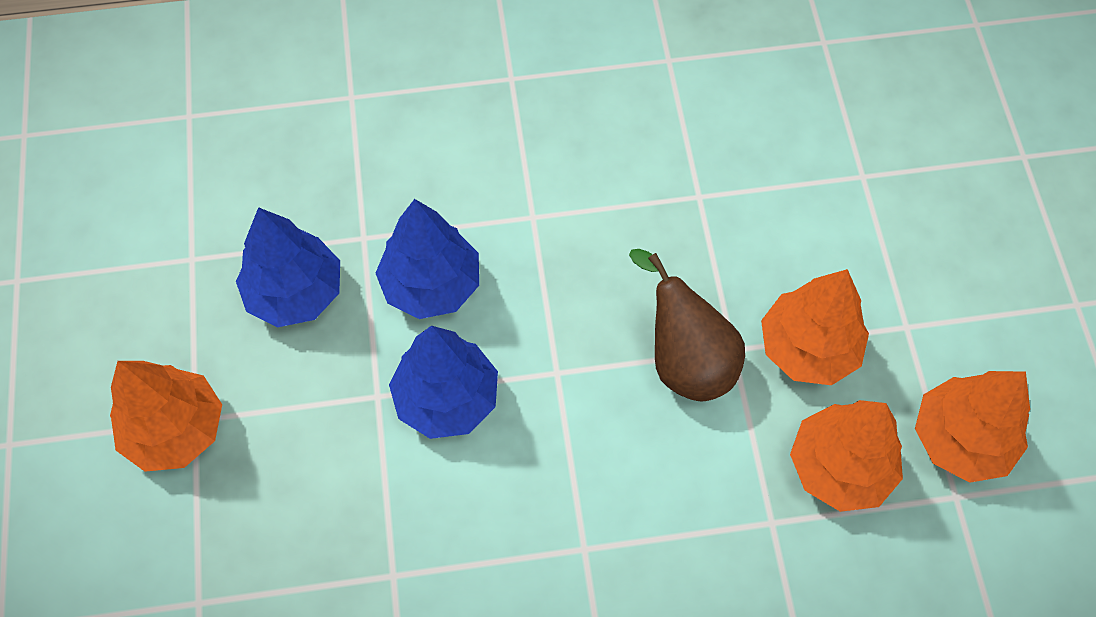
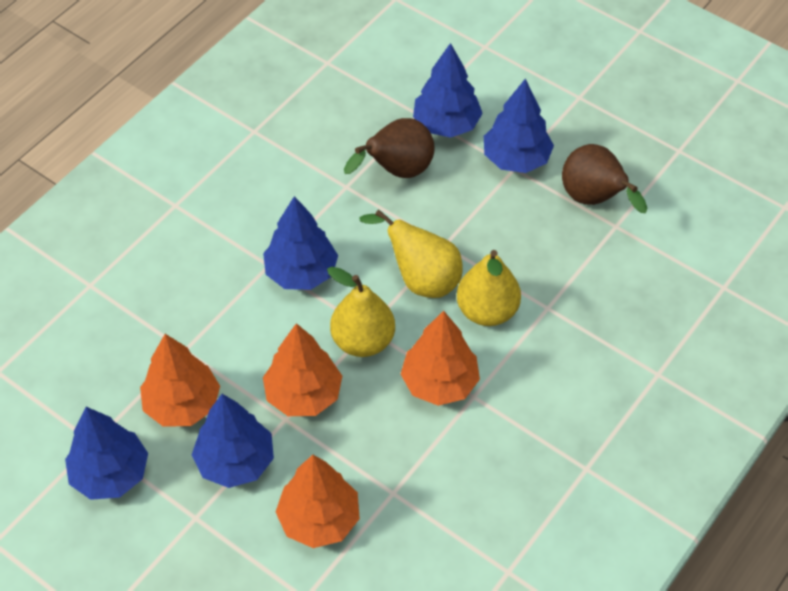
blue tree: [236,207,340,327] [376,199,479,319] [389,326,498,439] = 3 -> [65,407,148,500] [192,394,274,488] [263,196,338,290] [413,43,483,138] [484,79,554,173] = 5
brown pear: [629,249,745,401] = 1 -> [344,118,435,178] [562,144,648,213] = 2
yellow pear: none = 0 -> [327,267,395,357] [359,209,463,298] [457,250,521,326] = 3

